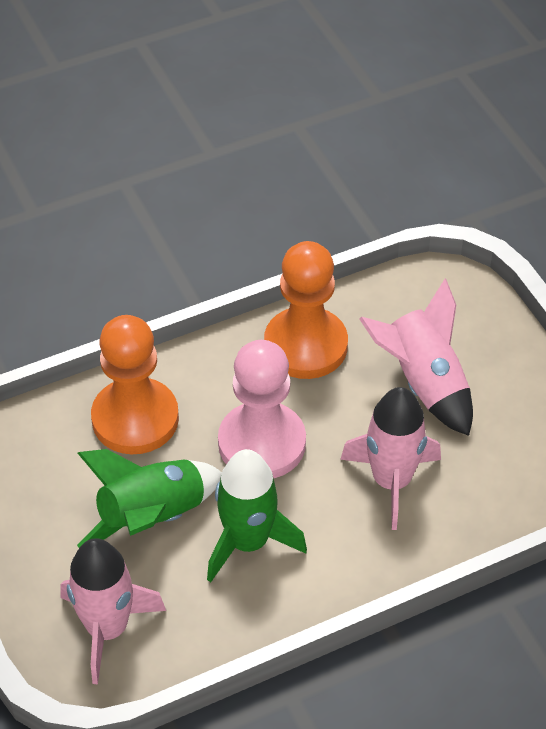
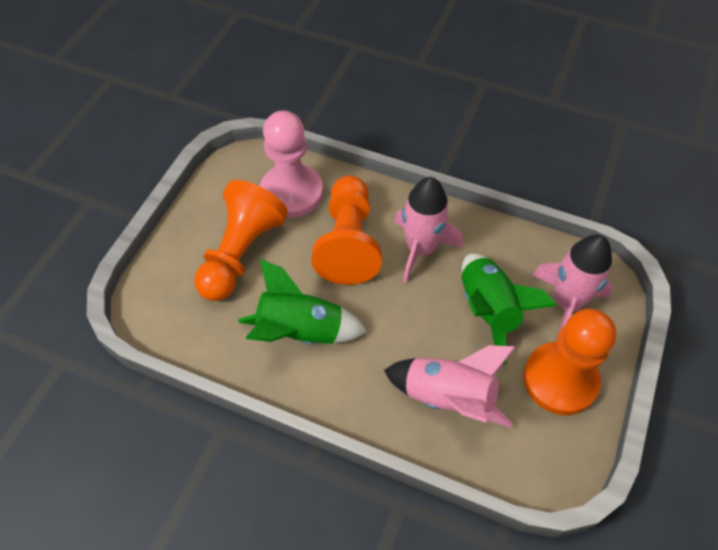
orange pawn: [91,315,179,454] [264,241,348,379] = 2 -> [194,180,288,301] [311,175,382,285] [523,309,616,415] = 3

